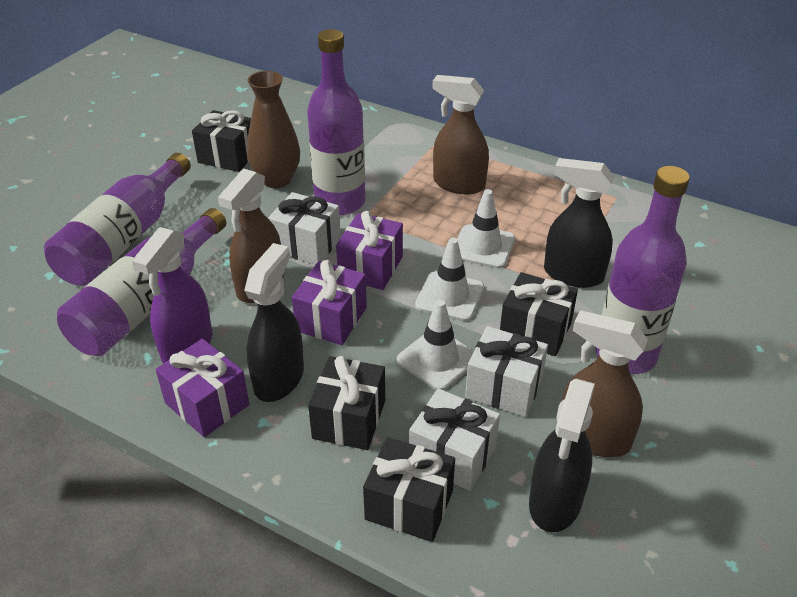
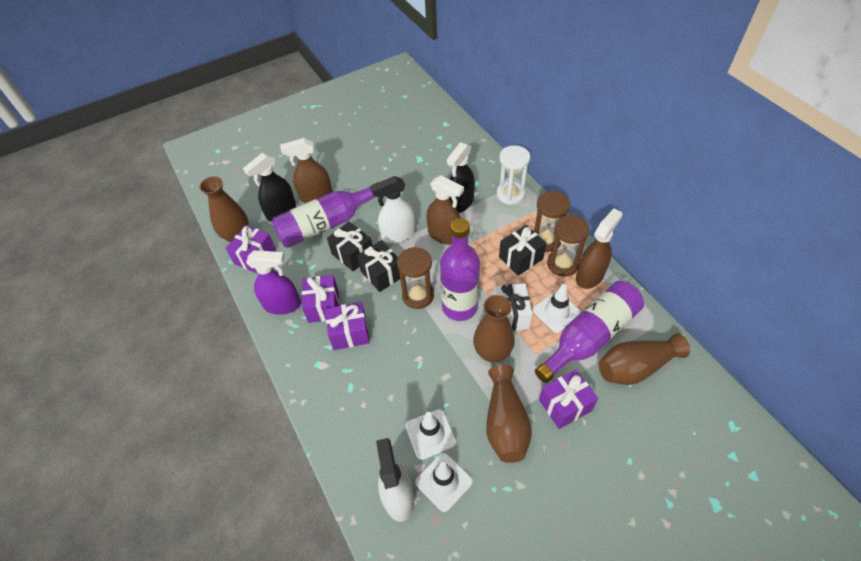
black gift: [192,110,251,172] [308,356,385,450] [363,437,455,542] [500,272,578,356] = 4 -> [327,221,373,271] [357,240,400,292] [499,225,547,276] = 3
black spray bottle: [244,243,304,402] [529,378,595,532] [544,158,615,288] = 3 -> [243,153,296,222] [447,142,475,213] = 2
brown hourglass: none = 0 -> [397,247,434,309] [534,191,570,252] [547,214,589,277] = 3
brown vase: [247,71,300,188] = 1 -> [199,176,249,242] [473,295,515,363] [486,364,532,463] [599,333,690,385] = 4
purple bottle: [44,153,191,286] [57,208,226,356] [307,29,365,215] [595,166,690,374] = 4 -> [272,182,379,248] [440,218,480,321] [535,281,644,383] = 3
purple gift: [155,339,249,437] [292,260,367,345] [336,211,403,290] = 3 -> [226,225,276,273] [302,275,339,323] [325,302,370,350] [539,369,598,429] = 4
white gift: [268,192,341,265] [409,388,500,491] [465,326,548,417] = 3 -> [493,283,532,331] = 1
white hourglass: none = 0 -> [497,145,530,205] = 1
white spray bottle: none = 0 -> [370,176,415,243] [376,438,414,522] = 2

